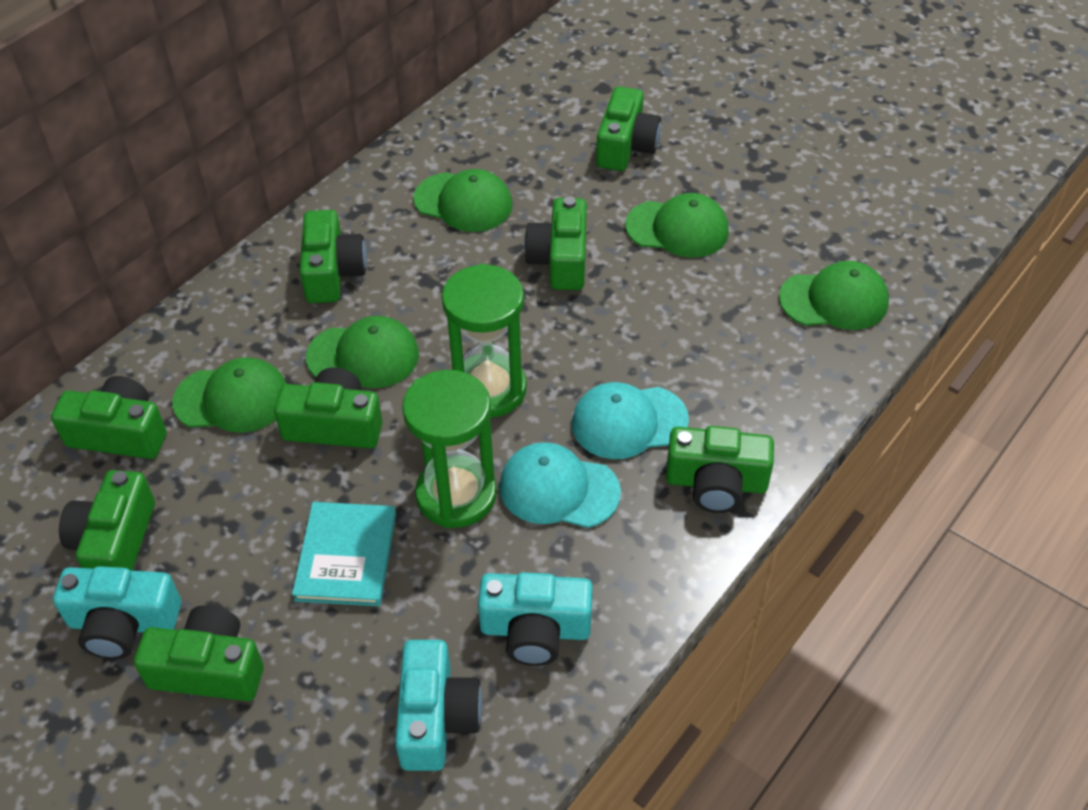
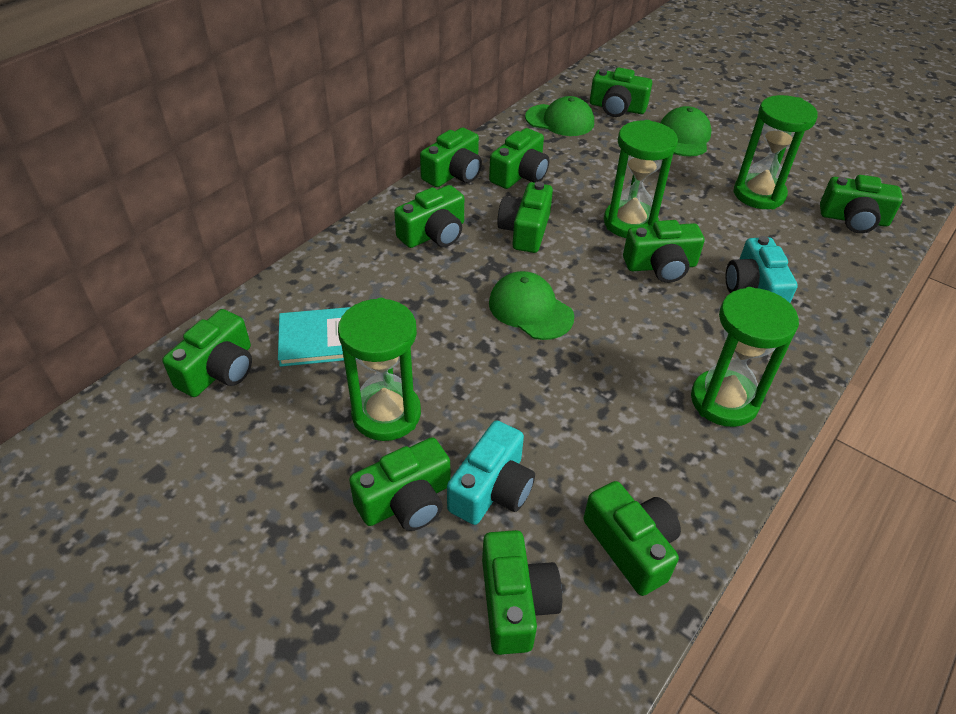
green camera: [51,376,167,459] [59,470,155,571] [134,605,264,701] [274,368,383,449] [300,210,367,303] [524,197,587,290] [596,87,661,171] [666,426,774,513] = 8 -> [162,309,252,397] [349,437,450,531] [394,185,464,248] [420,127,482,187] [482,530,562,655] [489,128,549,189] [497,181,553,253] [584,481,681,596] [590,67,652,117] [623,220,705,283] [820,175,903,233] = 11
green cap: [172,357,287,433] [306,316,419,388] [413,169,512,232] [625,193,729,258] [779,261,889,330] = 5 -> [489,271,574,340] [525,96,594,136] [661,106,712,156] = 3
green hourglass: [402,370,497,528] [441,263,527,418] = 2 -> [338,298,421,441] [604,120,678,238] [691,287,799,427] [733,95,818,209] = 4
turquoise camera: [53,566,181,659] [395,640,482,771] [478,572,593,666] = 3 -> [447,420,535,525] [726,236,798,303] = 2
turquoise cap: [499,442,621,528] [572,382,689,459] = 2 -> none = 0

